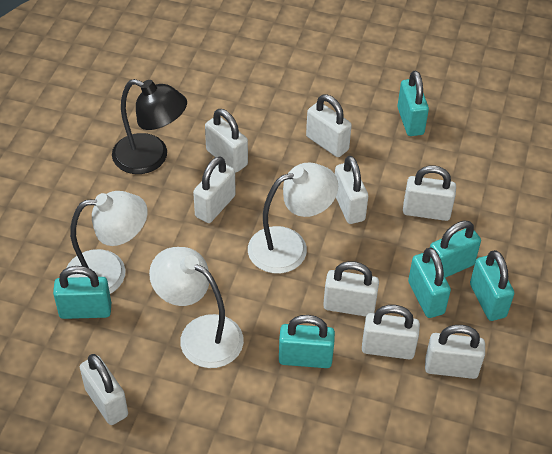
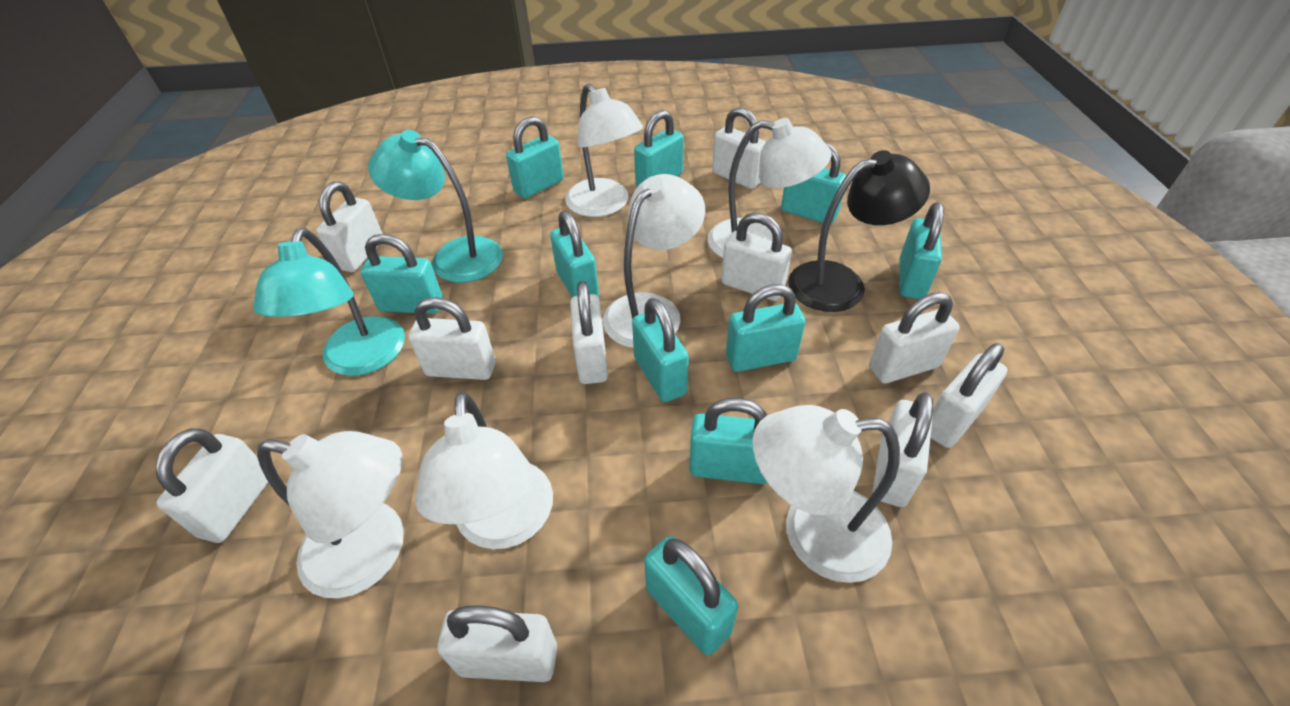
turquoise lamp: none = 0 -> [253,228,405,376] [368,130,503,283] = 2
turquoise padlock: [53,266,111,319] [279,315,335,368] [397,71,429,136] [408,247,451,318] [430,221,481,278] [470,250,514,321] = 6 -> [361,234,443,314] [506,116,564,198] [550,210,599,297] [632,298,689,402] [634,110,684,187] [644,536,738,655] [689,398,767,484] [726,284,806,372] [781,142,847,224] [899,202,944,299] = 10
white lamp: [67,191,148,294] [149,247,244,368] [248,163,338,274] = 3 -> [257,431,404,598] [415,391,553,549] [565,83,643,217] [603,174,705,348] [708,118,832,258] [753,405,900,583] = 6
white padlock: [80,354,128,425] [193,156,236,223] [205,109,248,173] [306,95,352,157] [323,261,379,316] [335,156,368,224] [362,305,420,360] [403,166,456,221] [425,325,485,379] = 9 -> [155,428,268,543] [316,181,383,272] [409,297,496,380] [437,605,557,682] [570,281,608,384] [712,107,766,189] [721,213,792,301] [869,292,960,383] [872,392,933,507] [931,343,1008,448] = 10

